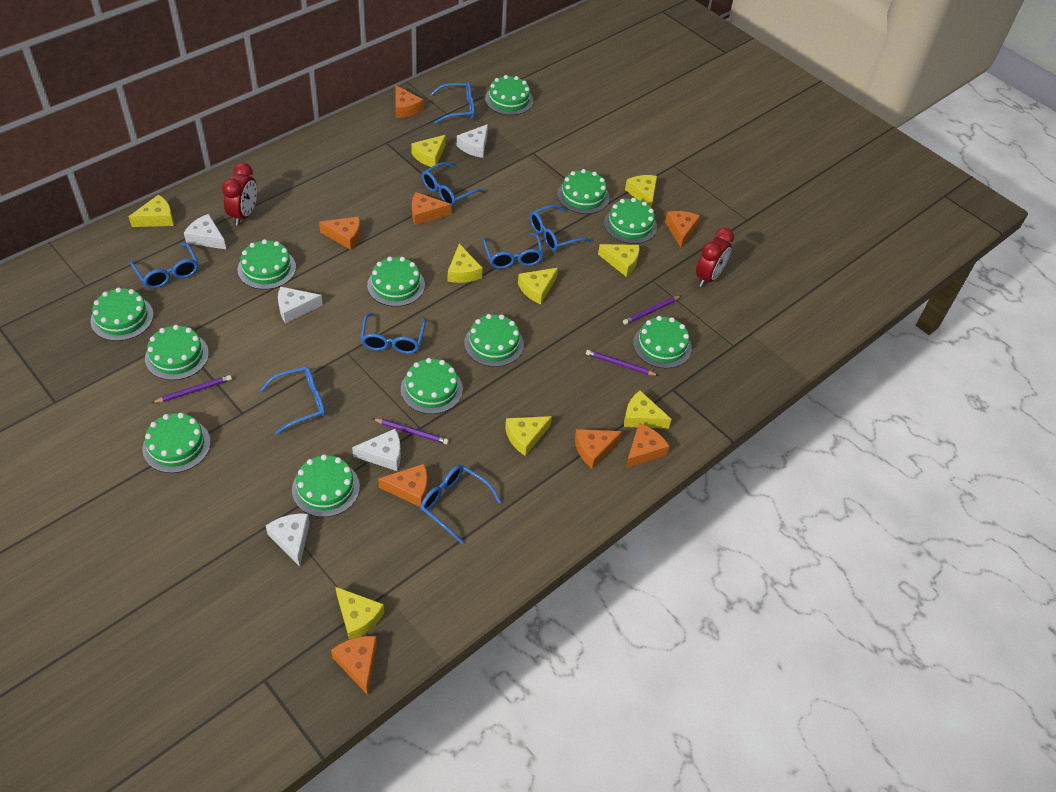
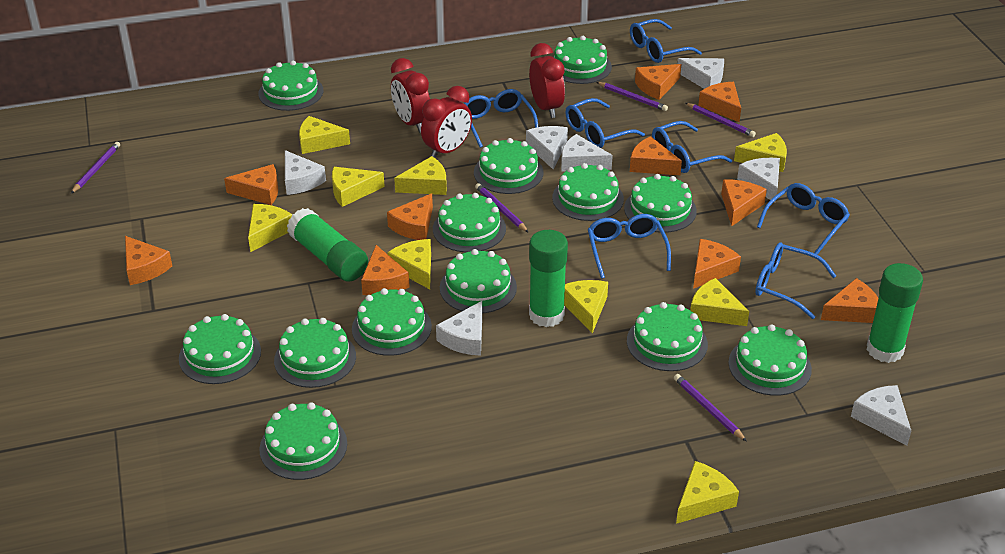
blue glasses: [130,243,198,289] [260,366,325,434] [361,313,426,354] [420,465,501,544] [422,162,485,206] [430,82,475,124] [482,233,544,269] [530,205,592,251] = 8 -> [464,89,538,148] [566,98,645,148] [588,214,671,279] [630,19,702,63] [652,121,732,173] [755,242,836,319] [757,183,850,255] = 7
green cake: [91,287,154,341] [142,413,211,473] [145,325,209,380] [238,239,296,290] [292,454,360,517] [367,257,425,307] [401,358,463,414] [464,314,524,367] [485,75,533,115] [557,169,610,214] [604,198,657,244] [633,316,692,368] = 12 -> [179,314,261,384] [258,61,323,111] [259,402,347,480] [274,318,356,388] [352,288,432,356] [433,193,506,253] [440,249,517,313] [474,138,543,194] [552,163,624,221] [553,36,612,84] [624,174,697,233] [627,302,708,371] [728,324,812,396] = 13
green glue stick: none = 0 -> [287,208,368,281] [529,230,568,327] [867,263,923,363] = 3
orange cheese: [319,216,361,250] [331,636,377,695] [378,464,428,507] [395,85,424,118] [412,192,451,225] [575,429,622,468] [626,423,669,468] [665,211,700,248] = 8 -> [125,236,172,285] [224,164,278,205] [361,245,410,295] [387,193,433,240] [630,136,682,175] [635,64,681,100] [693,239,741,289] [698,82,741,122] [721,180,767,226] [821,278,879,323] = 10
purple pencil: [152,375,232,403] [372,418,449,444] [586,350,659,376] [623,296,681,325] = 4 -> [71,142,120,194] [475,183,529,233] [597,82,668,111] [674,374,746,441] [685,103,756,137] = 5
red clock: [222,163,257,226] [696,228,734,287] = 2 -> [391,58,430,133] [421,86,472,158] [529,43,565,118] = 3
white cheese: [184,214,226,249] [266,513,310,566] [278,287,323,323] [352,429,401,471] [457,124,488,158] = 5 -> [285,150,326,195] [436,301,482,356] [526,126,568,169] [561,134,613,172] [677,58,724,89] [737,158,780,203] [851,385,911,446] = 7

